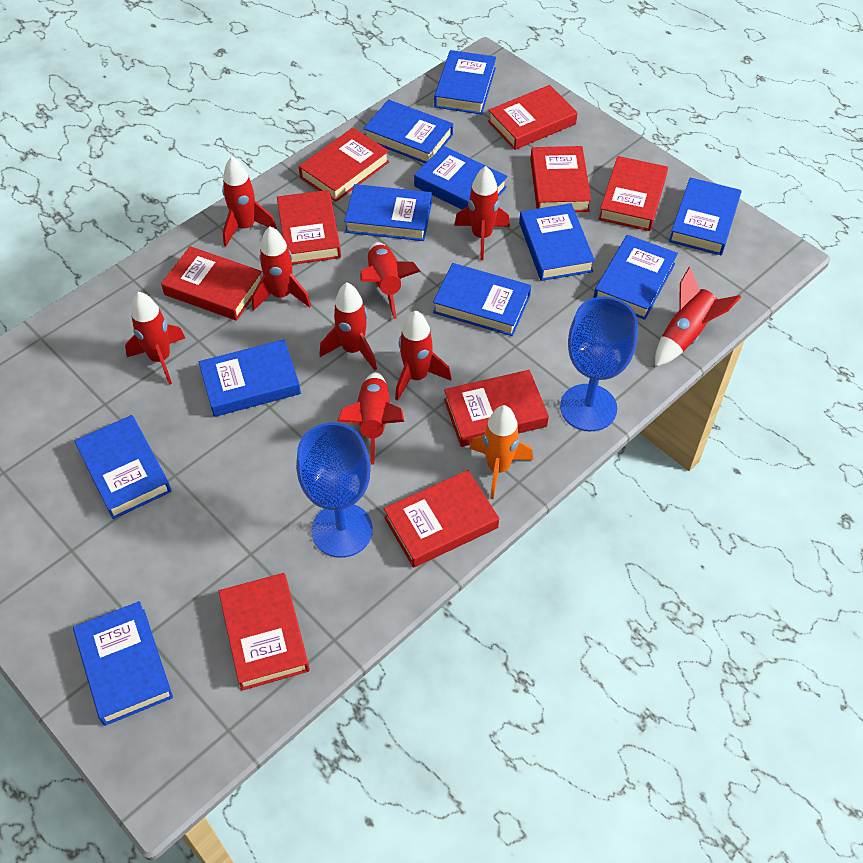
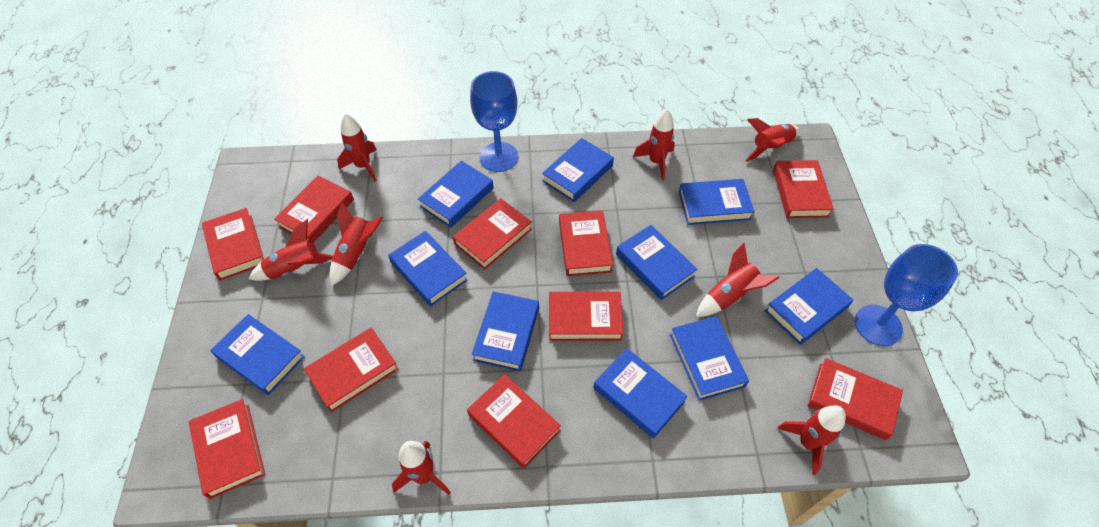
blue book: [73,601,173,726] [74,415,172,519] [199,339,301,417] [344,184,432,241] [363,99,453,163] [414,146,508,210] [433,263,531,336] [434,50,496,114] [519,203,595,281] [593,235,678,320] [669,177,741,255] = 11 -> [210,314,305,395] [388,231,468,306] [418,161,494,228] [472,291,539,371] [542,138,614,202] [593,348,688,439] [616,225,698,300] [670,316,749,401] [679,179,754,225] [765,268,853,345] = 10
orange rocket: [470,405,533,499] = 1 -> none = 0
red book: [161,246,262,321] [219,573,310,691] [277,190,341,265] [299,128,389,202] [384,470,499,568] [444,370,549,447] [488,85,578,150] [530,146,591,212] [599,156,668,231] = 9 -> [189,399,266,499] [202,208,264,281] [274,175,354,243] [304,328,399,413] [453,198,532,270] [467,374,561,469] [549,292,624,341] [559,210,613,276] [773,160,834,218] [807,358,903,440] = 10
red rocket: [125,292,185,385] [222,156,277,247] [252,226,311,310] [319,283,377,371] [337,372,404,464] [360,242,421,319] [395,310,452,401] [454,166,510,260] [655,267,741,367] = 9 -> [249,220,333,281] [329,202,383,286] [337,113,377,181] [392,441,451,495] [633,109,675,180] [696,243,780,317] [745,118,800,162] [777,405,846,475] = 8

